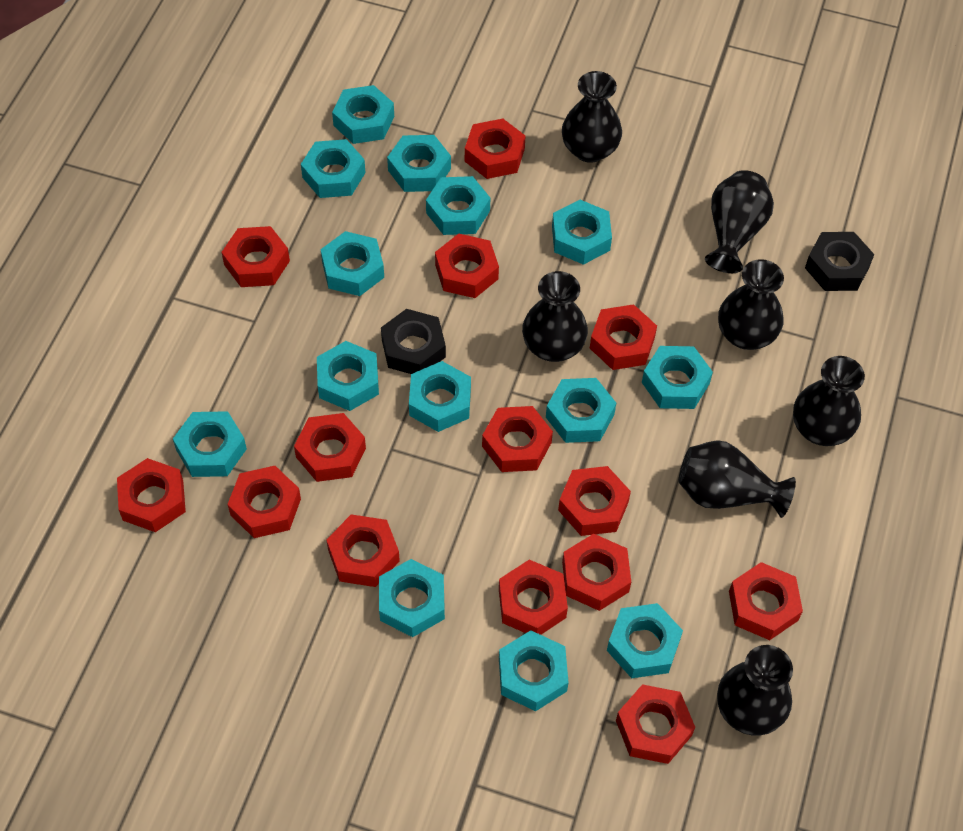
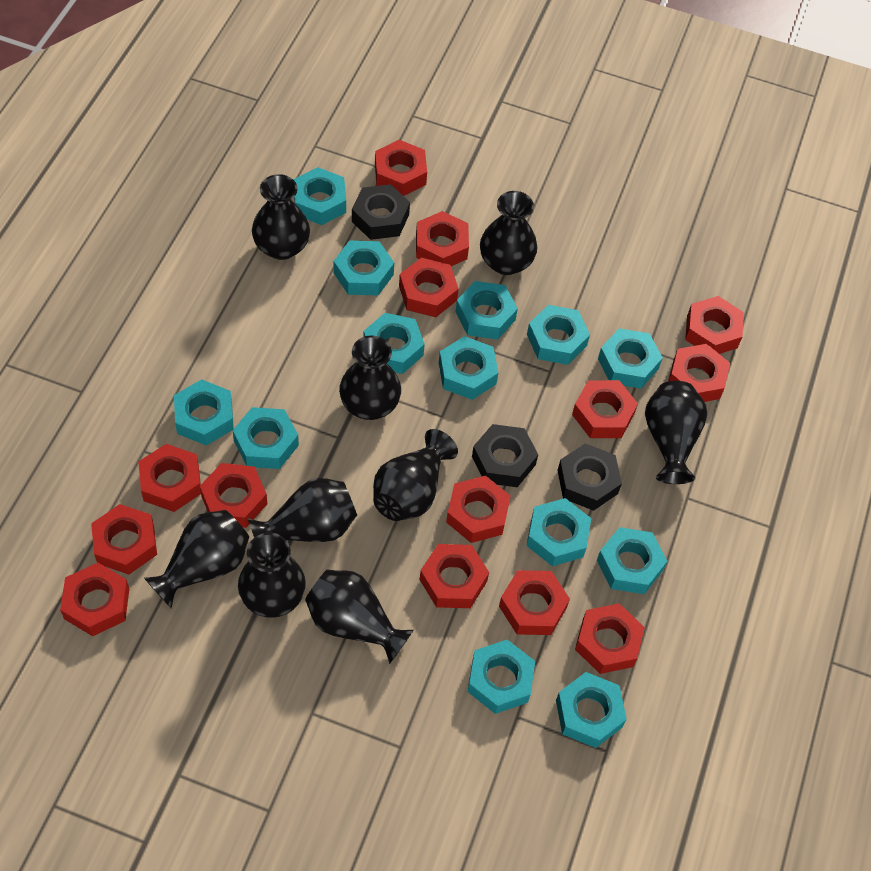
black nut: [381,309,446,374] [805,232,874,291] = 2 -> [352,184,410,240] [472,424,538,487] [558,443,622,511] = 3
black vase: [522,271,588,362] [562,71,622,163] [679,440,796,518] [705,170,774,273] [717,645,793,736] [718,259,784,350] [793,356,865,446] = 7 -> [144,510,249,608] [238,533,306,618] [248,478,357,542] [252,174,310,260] [305,570,414,664] [339,336,401,420] [373,429,458,521] [480,191,537,275] [645,381,707,484] = 9
turquoise nut: [173,411,247,477] [301,139,365,198] [317,341,379,411] [321,231,384,296] [332,85,394,144] [379,559,445,637] [387,135,451,192] [409,361,471,432] [426,176,490,235] [499,630,569,711] [546,378,616,443] [552,200,612,265] [607,603,683,678] [642,346,713,409] = 14 -> [174,379,234,446] [233,407,299,469] [293,167,346,225] [334,240,394,295] [363,313,425,374] [439,336,498,400] [455,281,518,340] [468,639,535,714] [527,305,590,365] [527,498,591,566] [556,672,627,748] [597,527,667,594] [598,328,663,389] = 13

